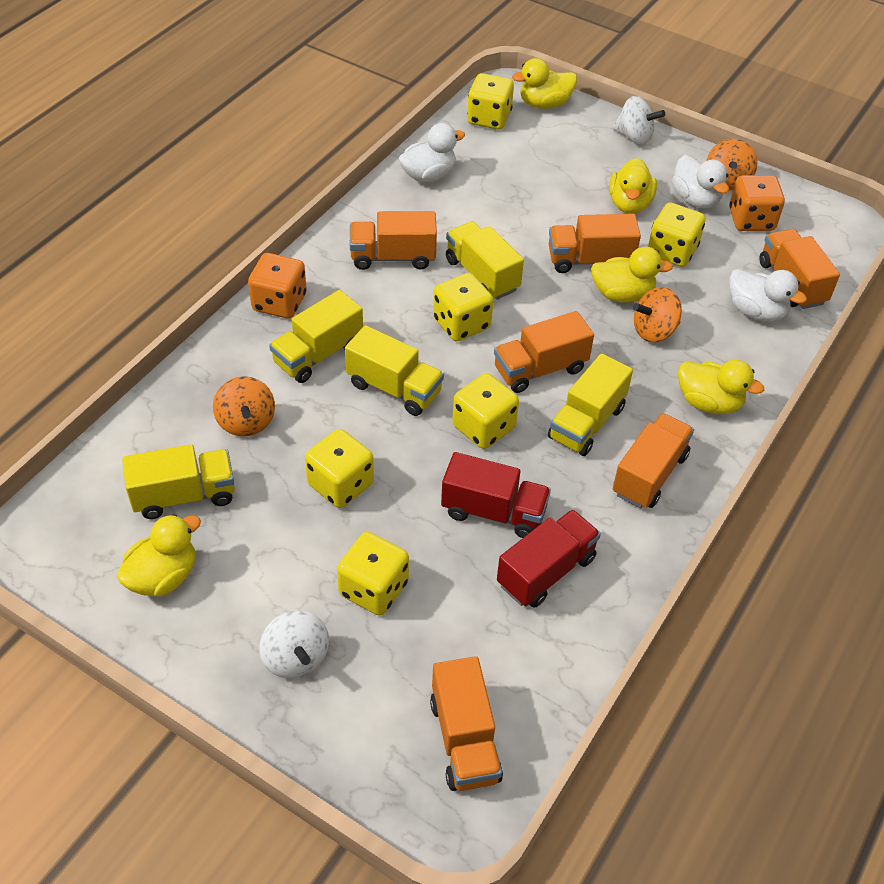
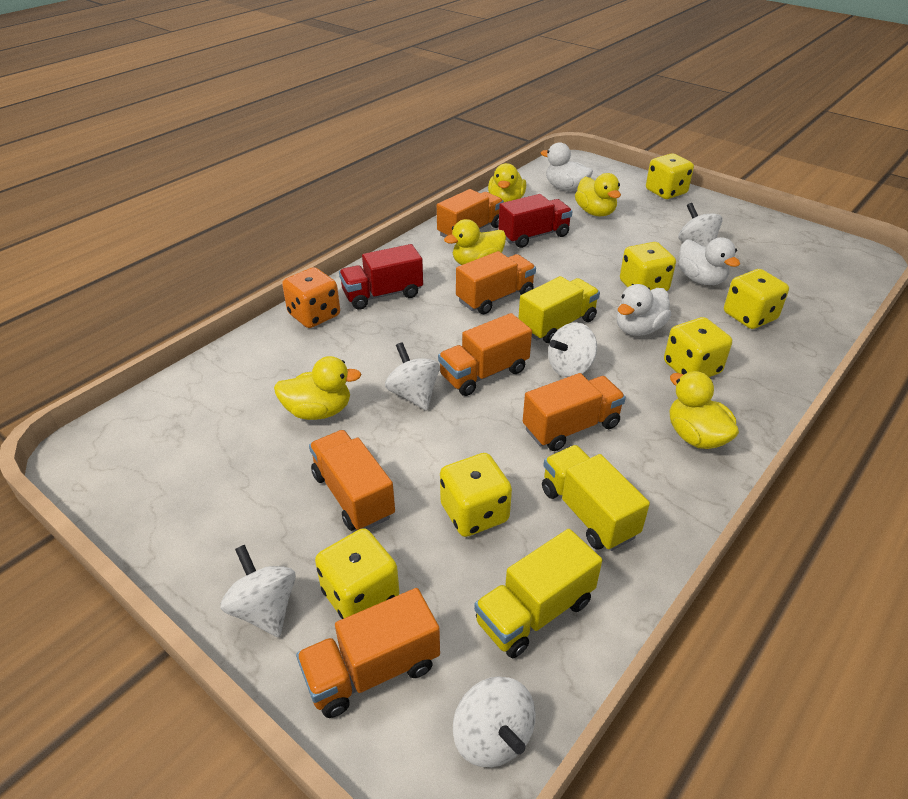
orange dice: [248,253,307,319] [729,175,785,231] = 2 -> [282,267,340,328] = 1
orange spinning top: [213,376,275,437] [633,287,682,342] [706,139,757,190] = 3 -> none = 0
white spinning top: [259,611,329,679] [612,96,665,145] = 2 -> [220,545,296,637] [385,342,440,410] [453,676,536,767] [548,322,597,378] [678,203,723,247] = 5
yellow truck: [122,444,235,519] [269,290,363,383] [345,325,444,416] [446,221,524,300] [548,353,633,456] = 5 -> [474,529,602,658] [518,276,600,343] [542,445,650,551] = 3

